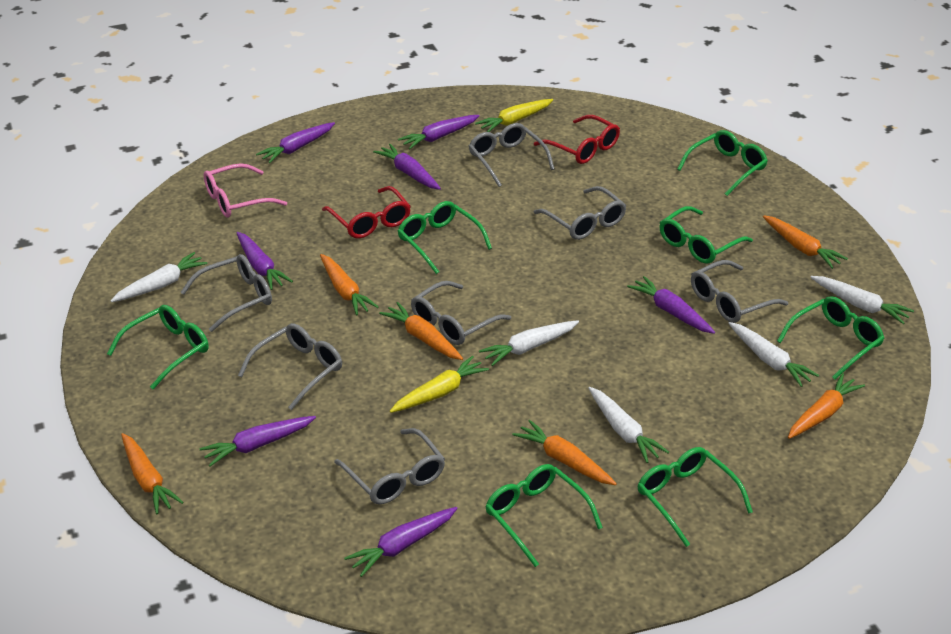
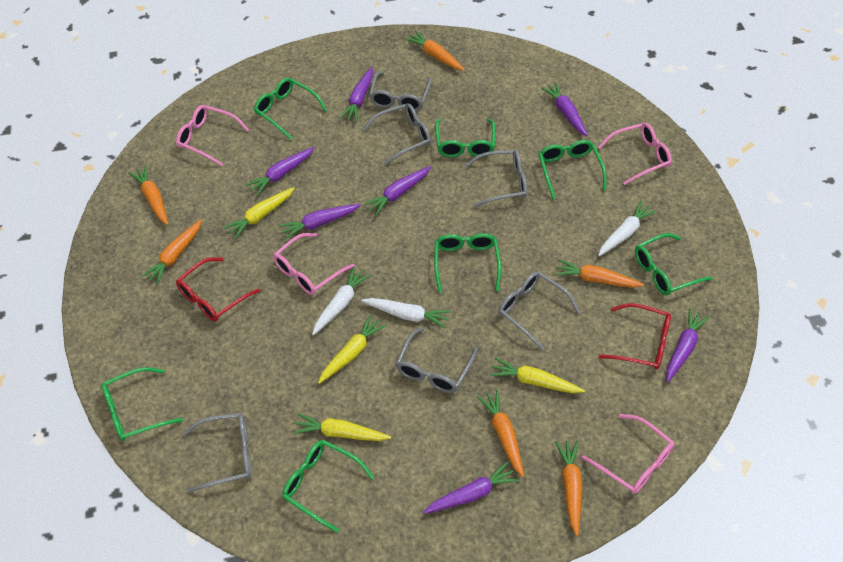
grey glasses: [180,254,272,332] [238,323,342,410] [334,428,445,504] [411,281,511,345] [469,123,554,187] [533,186,626,240] [691,260,788,323] = 7 -> [183,413,252,493] [363,103,431,165] [369,71,432,112] [396,327,478,393] [465,150,527,207] [498,272,580,350] = 6
pink glasses: [204,163,287,218] = 1 -> [176,105,249,166] [273,233,355,295] [582,414,675,494] [598,123,672,185] = 4
white carrot: [110,252,208,302] [479,320,579,366] [588,387,669,463] [728,322,819,387] [810,276,914,324] = 5 -> [312,267,371,335] [361,298,451,328] [598,201,657,256] = 3
yellow carrot: [390,356,489,413] [475,99,553,132] = 2 -> [223,187,295,239] [293,413,391,441] [318,315,386,384] [490,358,585,393] = 4

